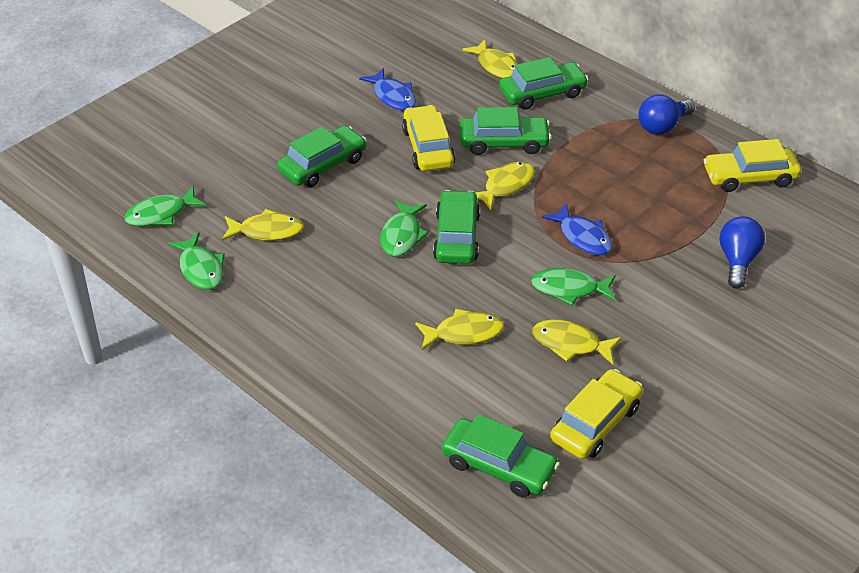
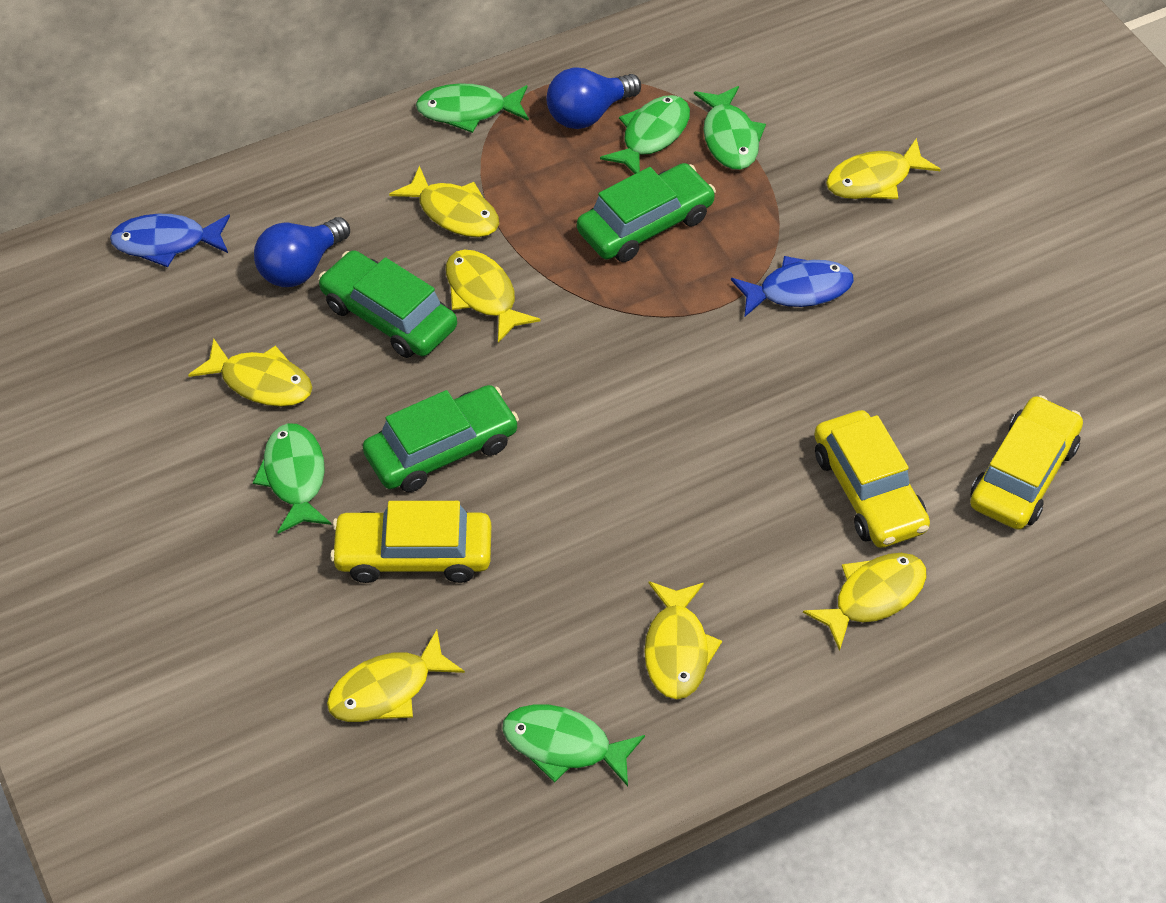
green car: [277,126,367,187] [433,190,480,264] [442,414,559,497] [460,107,551,155] [499,57,588,110] = 5 -> [318,250,457,358] [363,385,519,492] [577,163,716,262] = 3
green fish: [124,186,206,226] [168,232,225,290] [380,200,429,256] [531,268,616,305] = 4 -> [253,423,332,534] [416,83,529,133] [502,704,645,786] [600,95,690,174] [694,86,766,170] = 5
yellow fish: [222,209,304,241] [415,309,504,350] [462,40,518,78] [475,161,535,210] [532,320,622,364] = 5 -> [188,338,312,407] [327,630,465,722] [389,166,499,237] [446,249,541,343] [644,582,722,699] [803,553,927,651] [826,138,941,199] = 7

